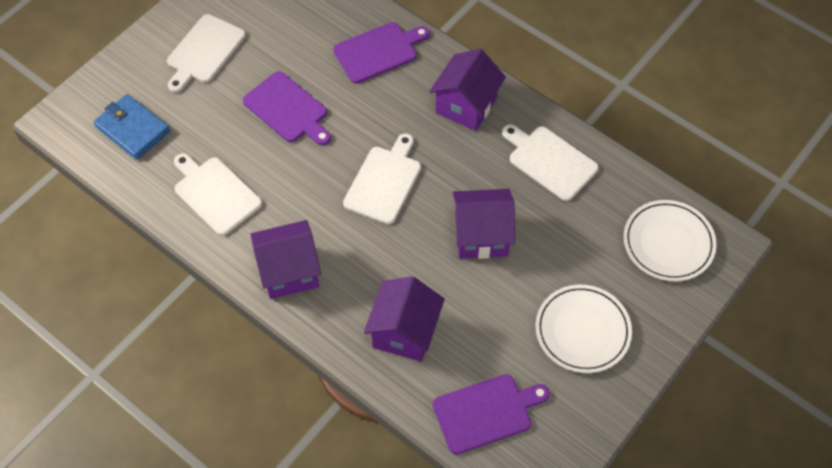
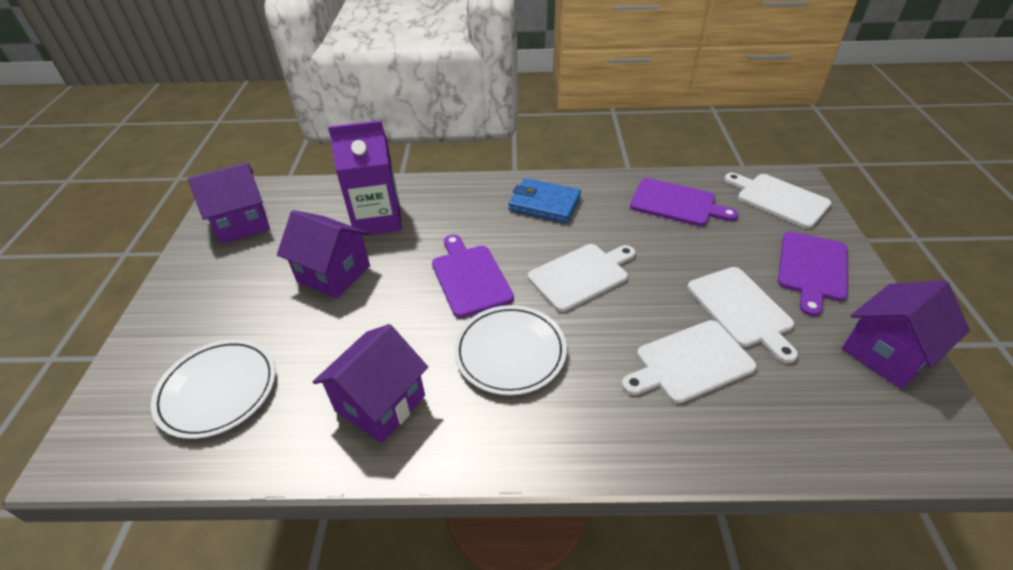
purple carton: none = 0 -> [328,120,402,236] = 1

